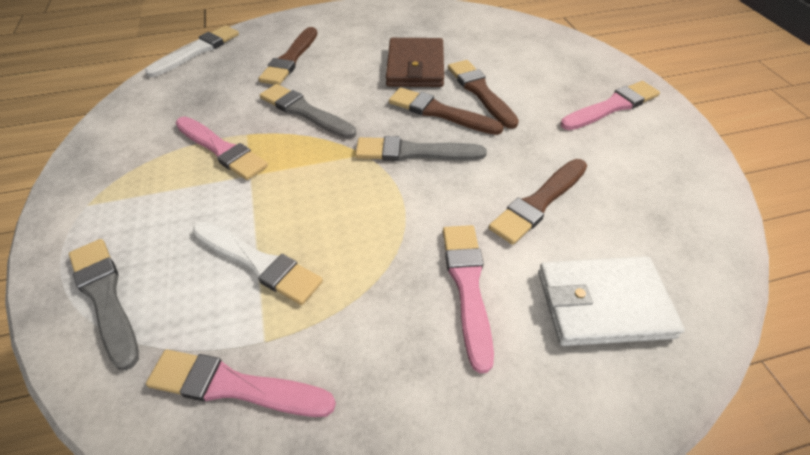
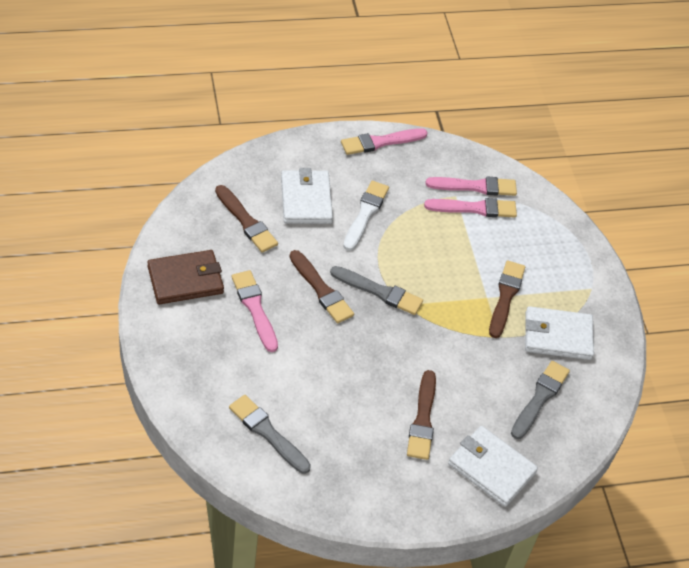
white brush: [145,25,239,77] [193,222,323,305] = 2 -> [343,181,389,251] = 1
white wallet: [538,256,685,346] = 1 -> [281,168,333,224] [448,426,538,507] [525,306,594,360] = 3

